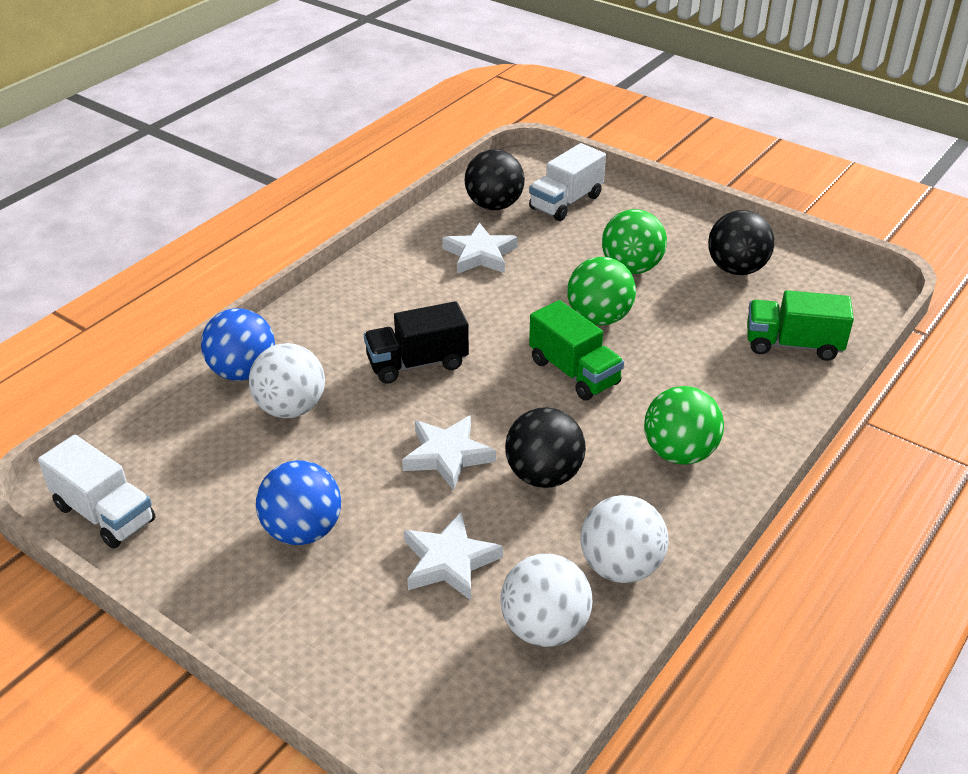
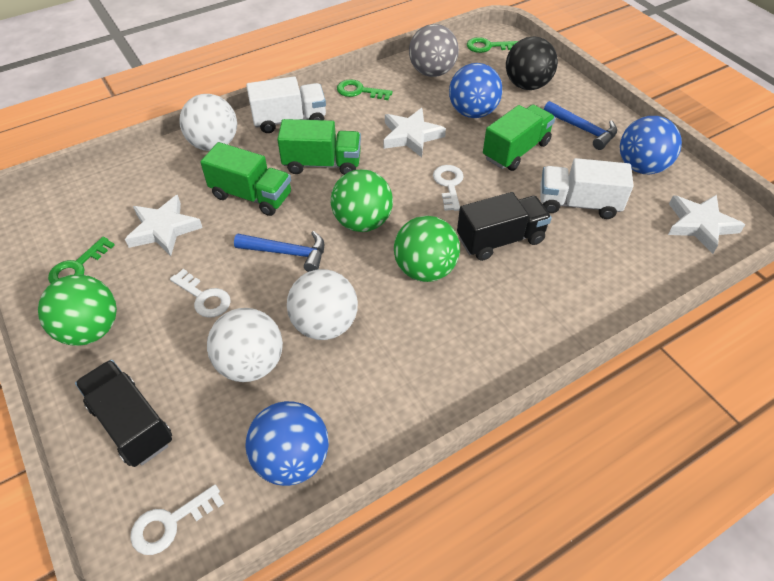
black ball: [465,149,525,210] [505,407,586,488] [708,210,775,275] = 3 -> [506,36,558,90] = 1
black truck: [364,301,469,384] = 1 -> [75,360,172,467] [457,192,552,261] = 2
blue ball: [201,308,275,381] [256,460,341,545] = 2 -> [245,401,329,486] [449,63,502,118] [620,116,682,174] = 3
blue hammer: none = 0 -> [234,231,324,272] [544,101,617,150] = 2
green key: none = 0 -> [48,237,115,284] [337,79,393,100] [467,37,518,53] = 3
green truck: [529,300,624,401] [747,290,854,361] = 2 -> [200,142,291,216] [277,119,361,175] [483,105,555,171] = 3
grey ball: none = 0 -> [409,24,459,77] = 1
white key: none = 0 -> [130,485,224,555] [170,269,231,318] [433,165,464,211] = 3

